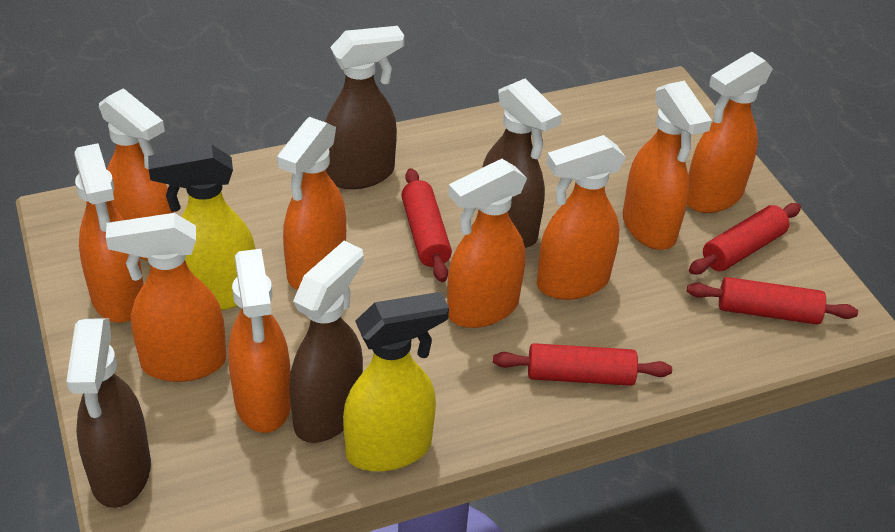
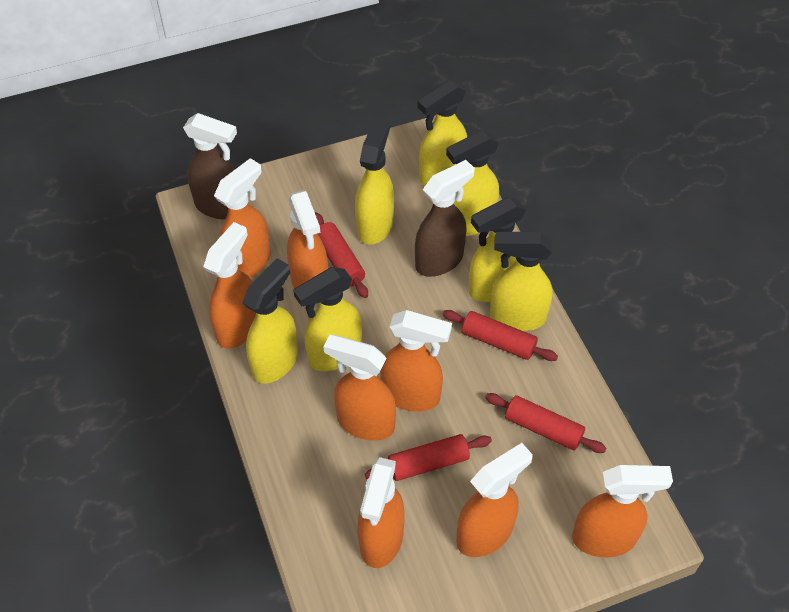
brown spray bottle: [66,318,151,508] [289,241,363,443] [325,26,404,189] [482,78,562,248] = 4 -> [183,113,237,219] [415,160,475,277] = 2
orange spray bottle: [74,143,144,323] [99,88,174,261] [106,213,226,382] [228,249,291,433] [277,117,346,290] [447,159,527,328] [537,135,626,300] [622,81,712,250] [687,52,773,213] = 9 -> [203,222,256,348] [214,158,271,278] [287,190,328,288] [323,334,396,441] [357,457,405,568] [380,310,452,412] [456,443,533,557] [572,465,673,557] = 8
yellow spray bottle: [148,145,256,310] [343,292,449,472] = 2 -> [242,258,298,384] [293,267,362,371] [355,118,394,245] [418,80,467,186] [446,130,499,236] [469,197,526,302] [490,232,553,331] = 7

